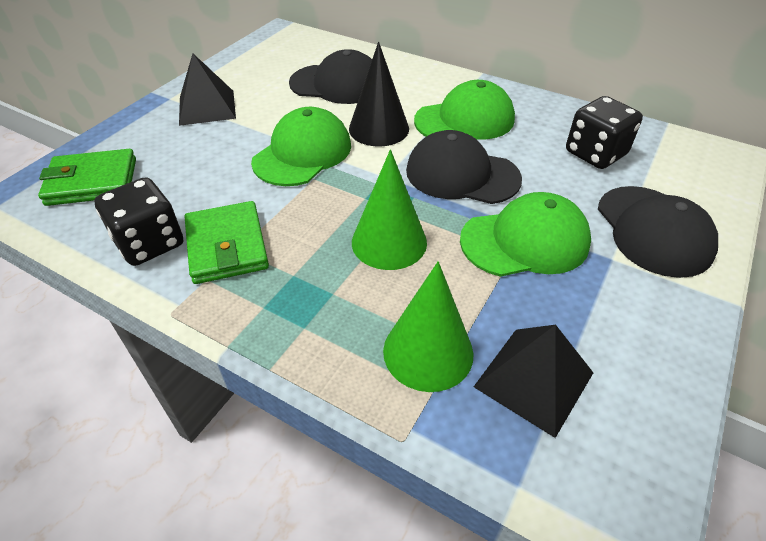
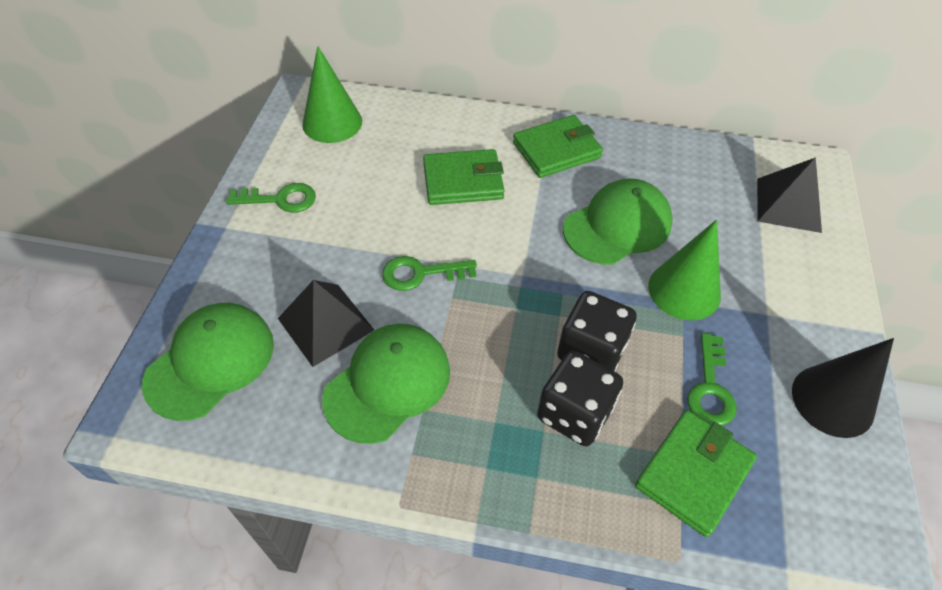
black cap: [289,49,372,104] [406,130,522,204] [598,186,718,278] = 3 -> none = 0
green key: none = 0 -> [226,183,316,213] [382,256,477,291] [687,333,737,426] = 3
green wallet: [38,149,136,206] [185,201,269,284] = 2 -> [423,149,505,205] [513,115,603,178] [635,410,757,537] = 3

